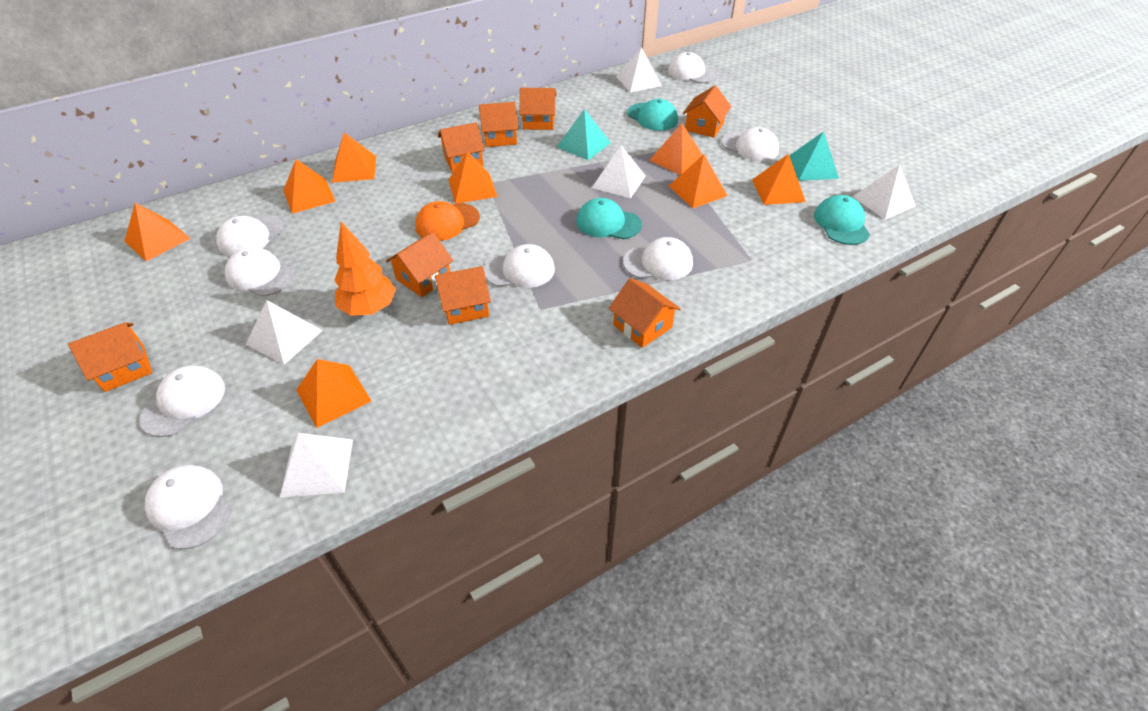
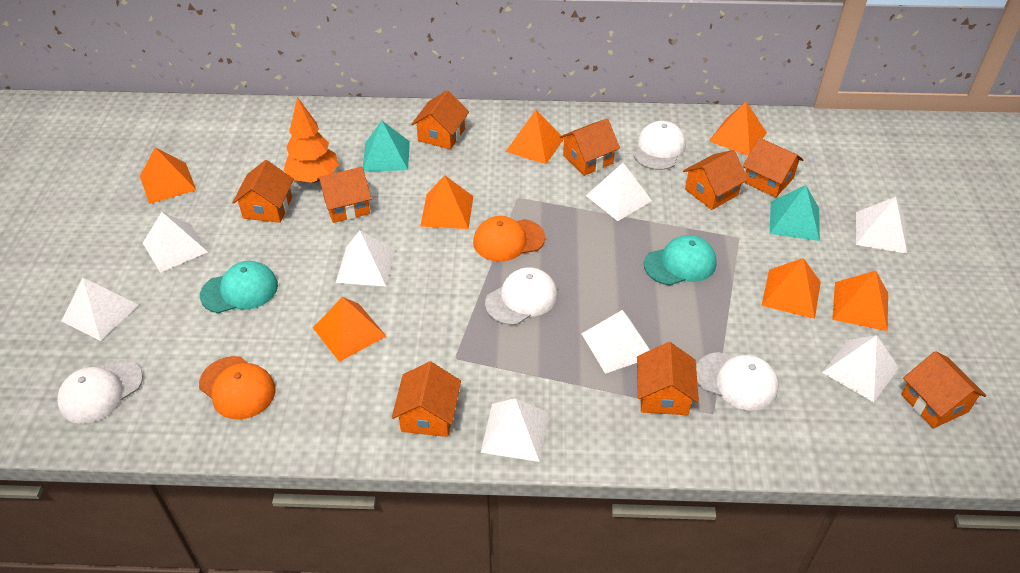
orange cap: [415,201,480,241] = 1 -> [199,356,276,420] [473,216,545,262] = 2
orange house: [68,322,152,392] [386,232,453,297] [435,266,491,325] [438,122,485,172] [479,102,518,147] [520,88,557,130] [609,278,681,348] [683,86,731,138] = 8 -> [232,160,294,223] [317,167,372,223] [392,361,461,437] [411,90,469,149] [560,119,620,176] [637,342,699,415] [683,150,748,210] [743,138,804,197] [901,351,987,429] = 9
orange pyramid: [124,203,191,261] [283,159,336,214] [296,359,371,428] [332,133,376,183] [449,151,498,204] [649,124,703,175] [669,154,728,208] [752,154,806,205] = 8 -> [140,147,196,204] [313,297,386,362] [420,176,473,229] [505,110,564,164] [709,102,767,156] [761,258,821,319] [832,271,888,331] = 7
turquoise cap: [576,198,642,239] [627,99,678,131] [814,195,870,245] = 3 -> [200,261,278,313] [644,235,717,286] = 2
white cap: [139,365,225,437] [145,465,231,549] [216,214,284,256] [225,247,295,296] [484,244,555,288] [623,237,693,280] [668,52,717,83] [722,127,779,161] = 8 -> [57,359,143,424] [485,267,558,325] [634,121,686,170] [696,352,779,411] = 4
white pyramid: [246,300,323,365] [280,433,353,497] [592,145,646,198] [616,47,662,92] [853,165,916,220] = 5 -> [61,278,139,341] [143,212,208,273] [336,231,395,286] [481,398,549,462] [581,310,650,374] [586,163,652,221] [822,335,899,402] [856,197,907,254] = 8

